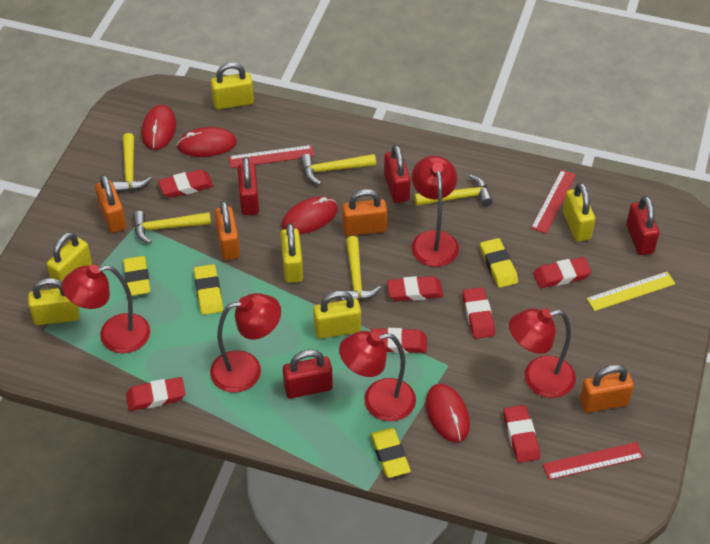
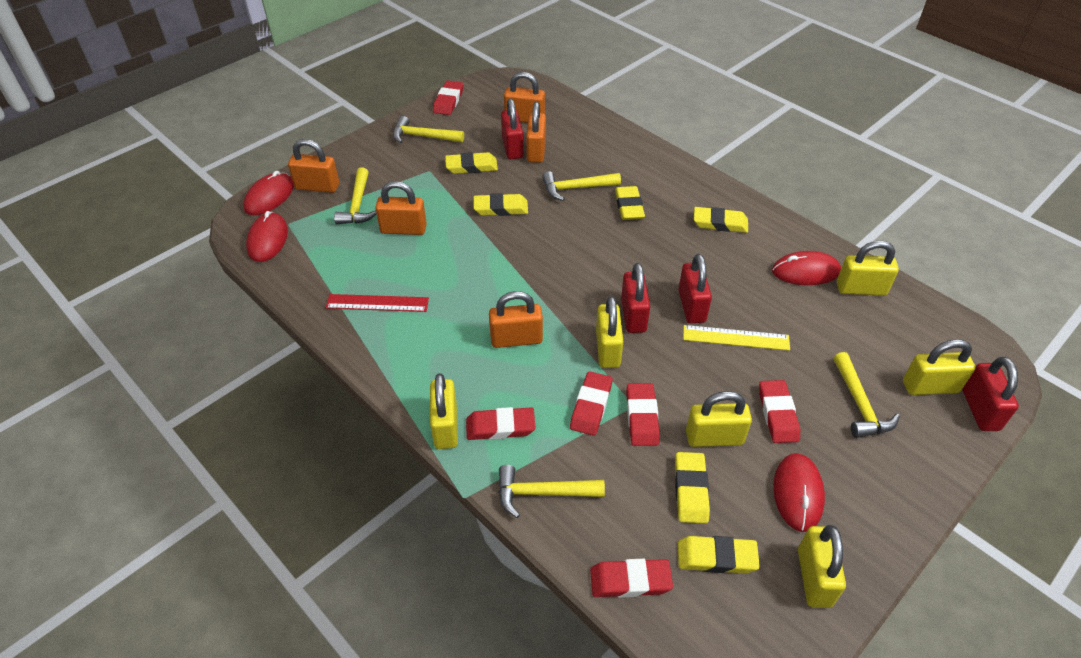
orange padlock: [95,174,126,233] [215,201,240,260] [342,189,387,236] [580,365,634,413] = 4 -> [288,139,339,193] [375,181,427,235] [489,291,543,348] [504,72,545,123] [526,102,546,163] = 5
red eraser: [126,377,185,411] [158,170,213,198] [371,328,427,353] [387,276,443,301] [462,287,495,339] [503,405,540,463] [533,257,592,288] = 7 -> [433,81,463,115] [466,407,536,440] [570,371,613,436] [590,559,673,598] [627,383,660,446] [759,380,800,443] = 6
red lamp: [62,265,150,353] [210,293,281,393] [339,331,416,421] [412,156,459,267] [509,309,576,398] = 5 -> none = 0
red ruler: [229,145,315,168] [531,170,576,234] [543,442,644,480] = 3 -> [326,294,429,312] = 1
yellow eraser: [123,256,151,296] [194,264,223,315] [370,428,411,478] [480,238,518,288] = 4 -> [445,152,498,174] [474,193,528,216] [615,186,645,220] [675,452,710,523] [678,536,760,574] [694,207,748,233] = 6

